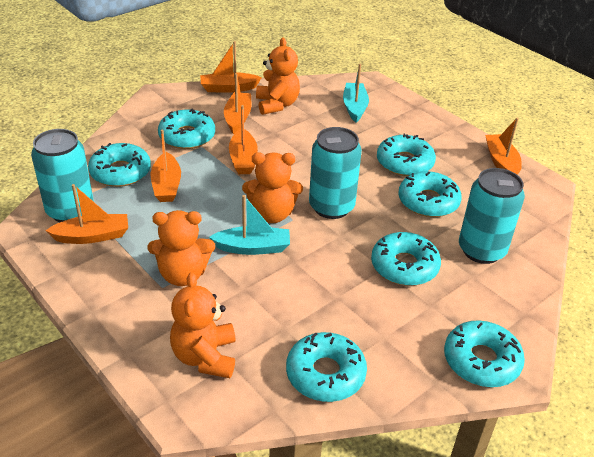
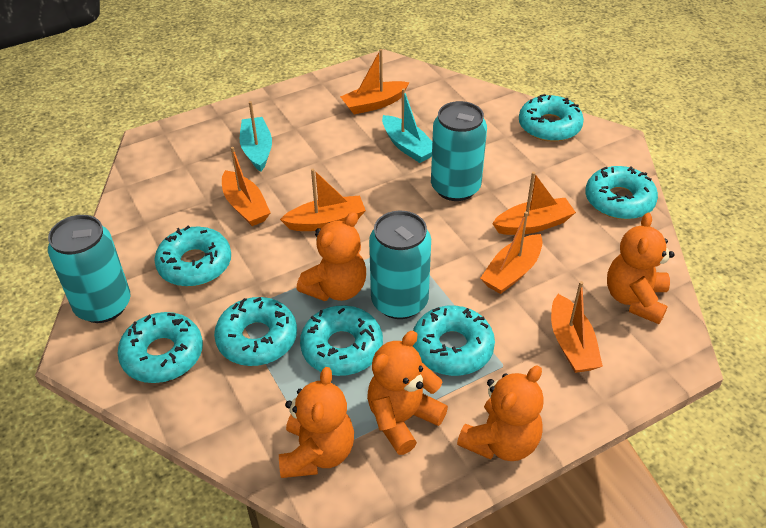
orange teddy bear: [148,210,215,286] [170,272,236,378] [242,152,303,223] [256,38,300,115] = 4 -> [279,367,354,478] [296,212,366,301] [367,331,448,455] [457,365,544,461] [607,213,675,324] = 5

